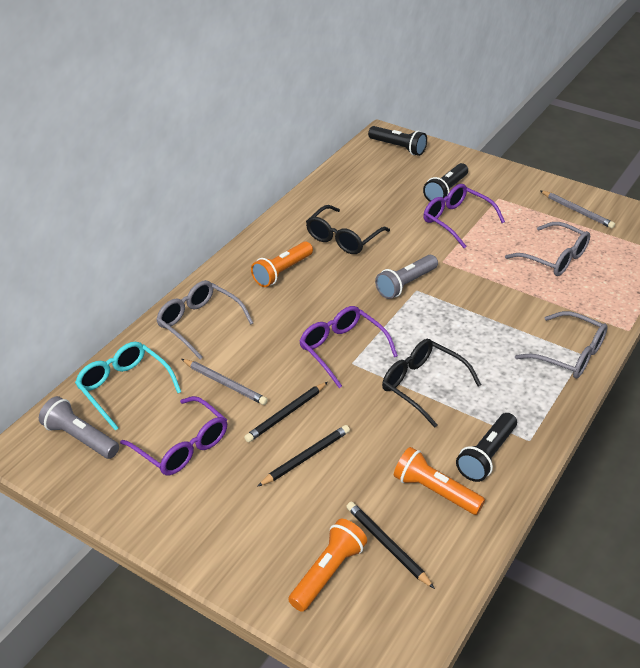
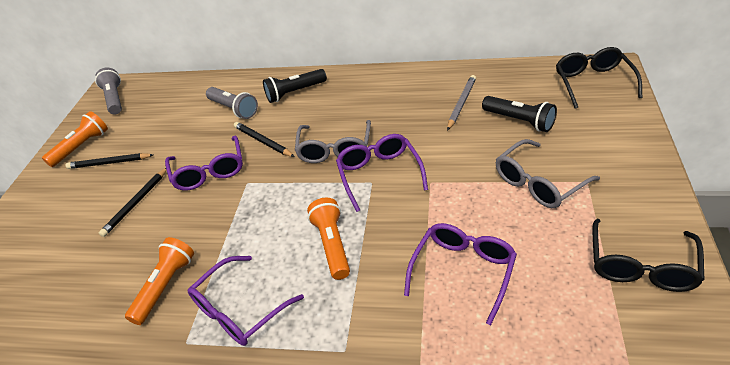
black flashlight: [368,126,427,156] [423,163,468,202] [456,413,517,482] = 3 -> [263,69,327,103] [482,96,557,132] = 2
grey glasses: [156,280,253,360] [505,222,590,276] [515,311,608,378] = 3 -> [295,120,371,163] [496,139,600,208] = 2
grey pencil: [182,359,268,405] [541,191,615,229] = 2 -> [447,75,476,131] = 1
purple glasses: [120,396,227,475] [299,306,398,388] [423,184,505,248] = 3 -> [165,135,243,190] [188,256,304,346] [336,134,428,212] [404,223,517,325] = 4
turquoise glasses: [75,342,181,431] = 1 -> none = 0

